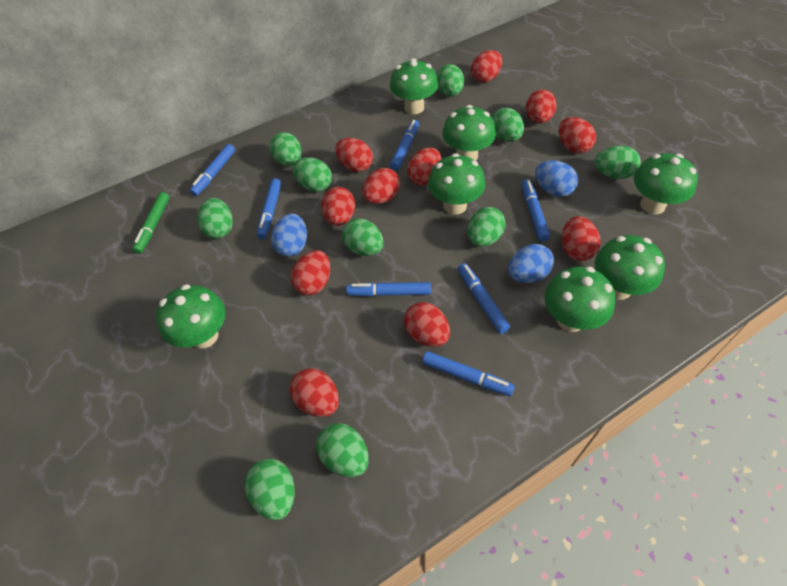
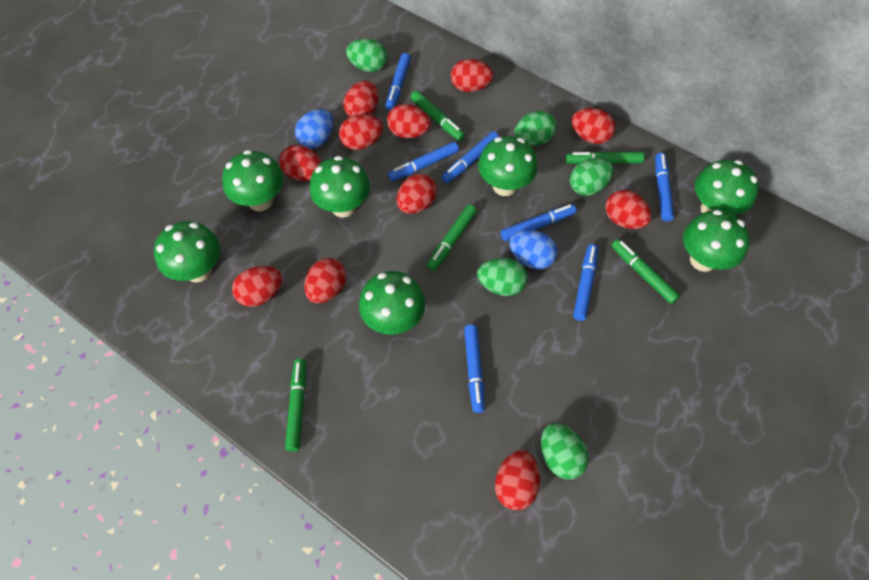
blue egg: [271,213,307,257] [508,244,554,283] [535,160,578,197] = 3 -> [295,109,334,149] [509,230,557,269] = 2
green egg: [197,198,233,239] [245,458,295,520] [269,132,301,166] [292,157,332,192] [316,423,369,477] [342,218,384,256] [436,64,464,96] [468,207,506,247] [492,108,524,142] [595,146,641,179] = 10 -> [346,39,387,72] [477,258,528,296] [514,111,557,146] [541,423,589,479] [570,158,614,196] = 5
green marker: [132,192,170,254] = 1 -> [285,359,306,452] [411,90,465,141] [427,205,477,271] [566,152,644,164] [611,239,680,304] = 5

